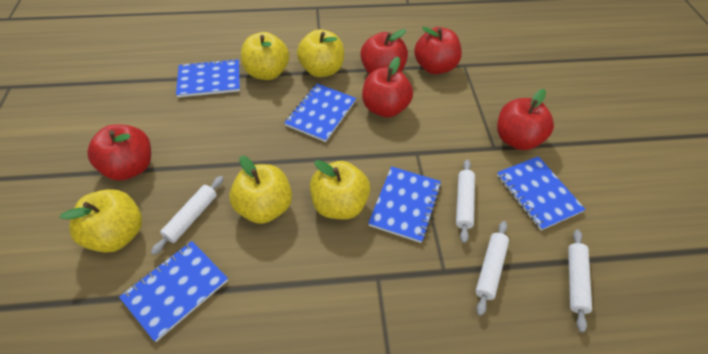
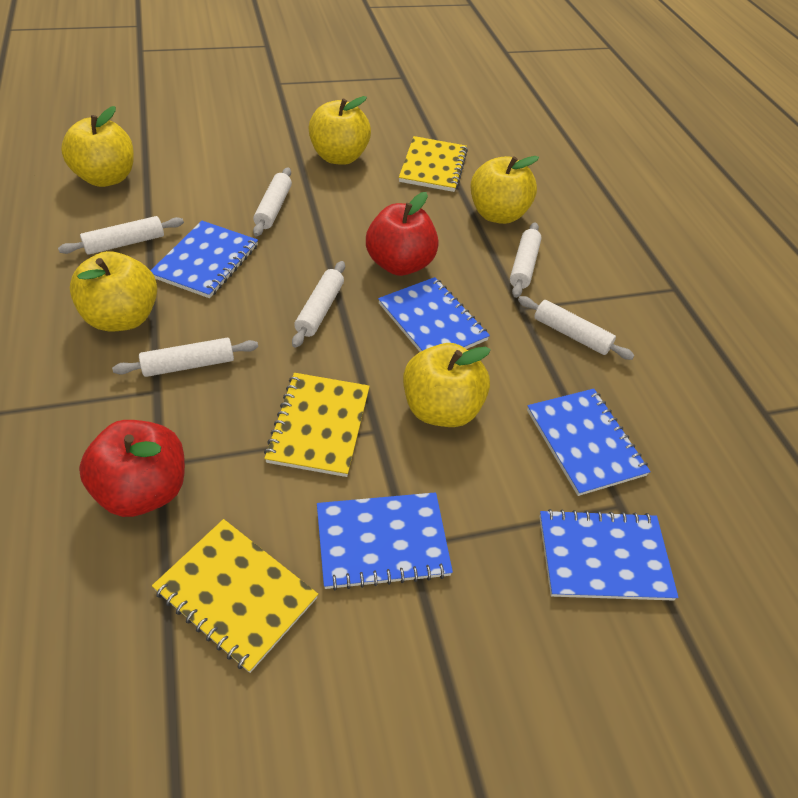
red apple: [87,124,151,181] [360,29,408,74] [362,57,413,118] [414,27,462,74] [497,89,554,150] = 5 -> [79,420,185,517] [366,192,439,276] = 2
white rolling pin: [151,176,224,255] [456,160,475,243] [475,221,509,316] [568,229,592,332] = 4 -> [58,216,184,255] [112,338,258,377] [253,167,292,237] [292,261,345,348] [510,222,542,298] [518,296,635,360] = 6
yellow notebook: none = 0 -> [152,519,318,673] [264,373,370,477] [399,136,468,192] = 3

